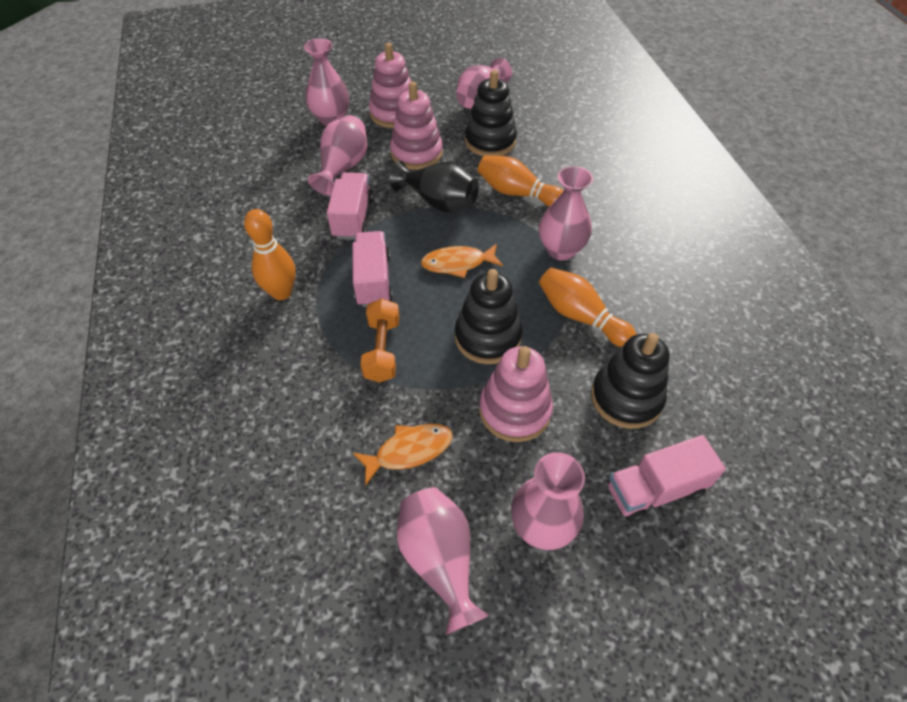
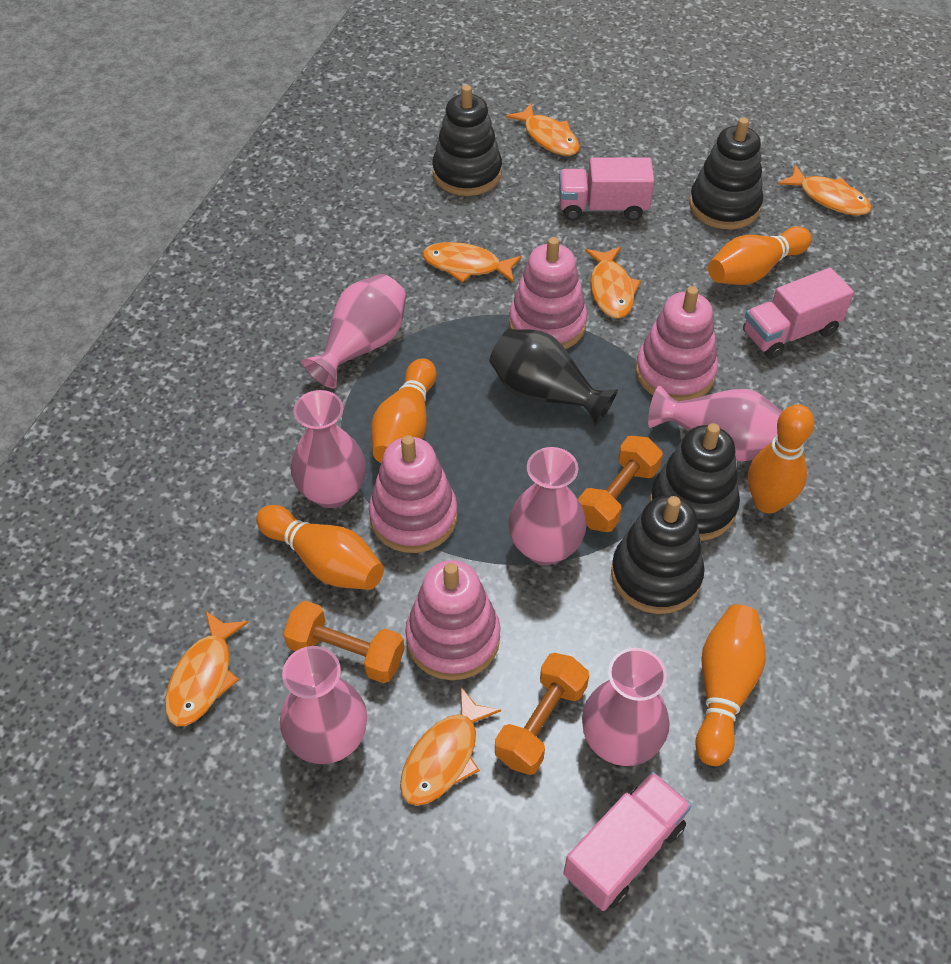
black stacking toy: [455,269,522,364] [465,70,517,156] [591,333,669,429] = 3 -> [432,85,502,196] [611,496,705,614] [650,423,740,541] [689,117,763,229] = 4
orange bowling pin: [244,209,296,300] [478,155,564,207] [539,268,637,347] = 3 -> [256,505,384,590] [371,358,436,463] [695,604,766,766] [708,226,812,285] [748,404,814,513] = 5
orange dumbbell: [360,298,399,383] = 1 -> [283,601,404,683] [495,653,589,775] [578,436,663,532] = 3
orange fish: [353,424,453,486] [421,244,503,278] = 2 -> [165,611,249,726] [400,687,501,806] [422,242,522,283] [506,104,580,156] [585,247,641,319] [778,165,872,215] = 6
pink stacking toy: [369,43,412,128] [390,82,443,170] [479,346,553,442] = 3 -> [369,435,457,553] [405,560,500,680] [509,237,587,349] [636,286,718,401] = 4

